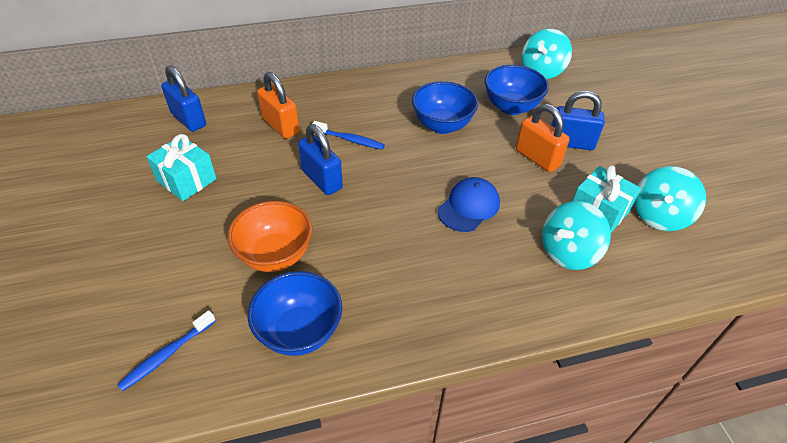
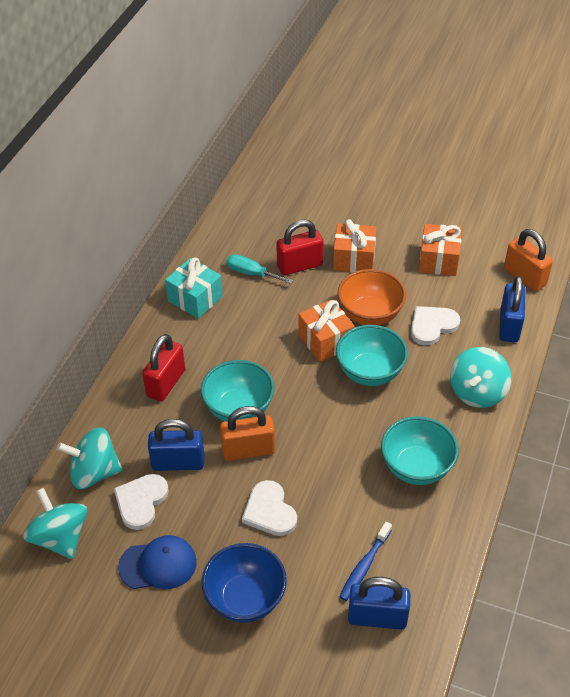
blue bowl: [247,271,342,356] [412,81,478,134] [485,65,549,115] = 3 -> [202,543,287,623] = 1
blue toothbrush: [117,310,216,391] [312,121,385,150] = 2 -> [339,522,392,601] = 1
orange gift: none = 0 -> [298,299,355,362] [333,219,376,272] [419,224,462,276] = 3
red padlock: none = 0 -> [142,334,185,402] [276,220,324,275] = 2
turquoise bowl: none = 0 -> [201,360,275,421] [336,325,408,386] [381,416,459,485] = 3
turquoise gift: [146,134,217,201] [573,165,641,232] = 2 -> [165,257,223,319] = 1
turquoise screwdriver: none = 0 -> [226,254,294,284] = 1
white heart: none = 0 -> [114,474,169,530] [242,480,297,536] [411,306,460,345] = 3

